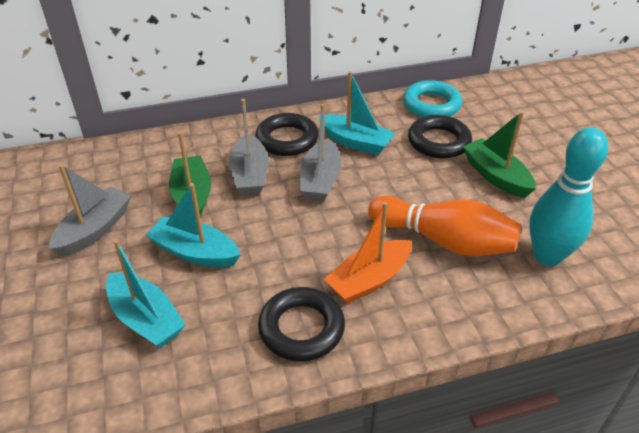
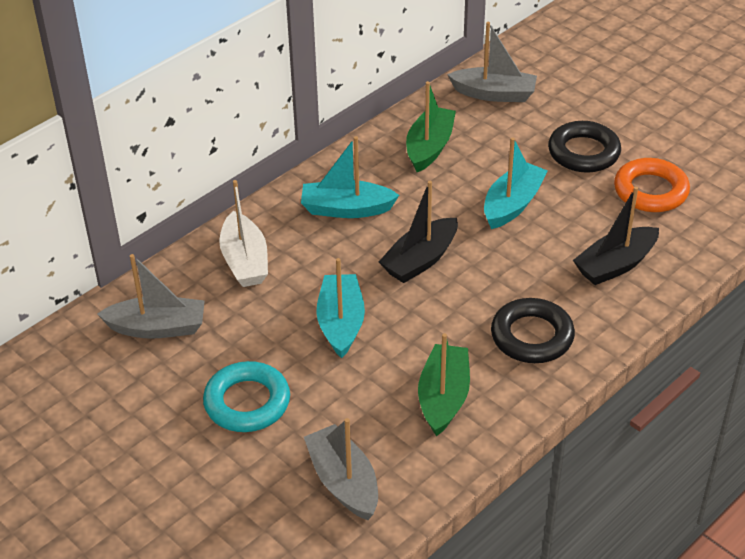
black boat: none = 0 -> [379,181,458,283] [573,186,659,285] = 2
black ring: [256,113,319,156] [258,287,345,362] [408,115,472,159] = 3 -> [491,298,575,363] [548,121,621,173] = 2
orange boat: [324,202,412,304] = 1 -> none = 0
orange bowling pin: [368,196,521,256] = 1 -> none = 0
orange ring: none = 0 -> [614,158,690,212] = 1
turquoise bowling pin: [529,127,608,266] = 1 -> none = 0
white boat: none = 0 -> [219,180,268,287] = 1

